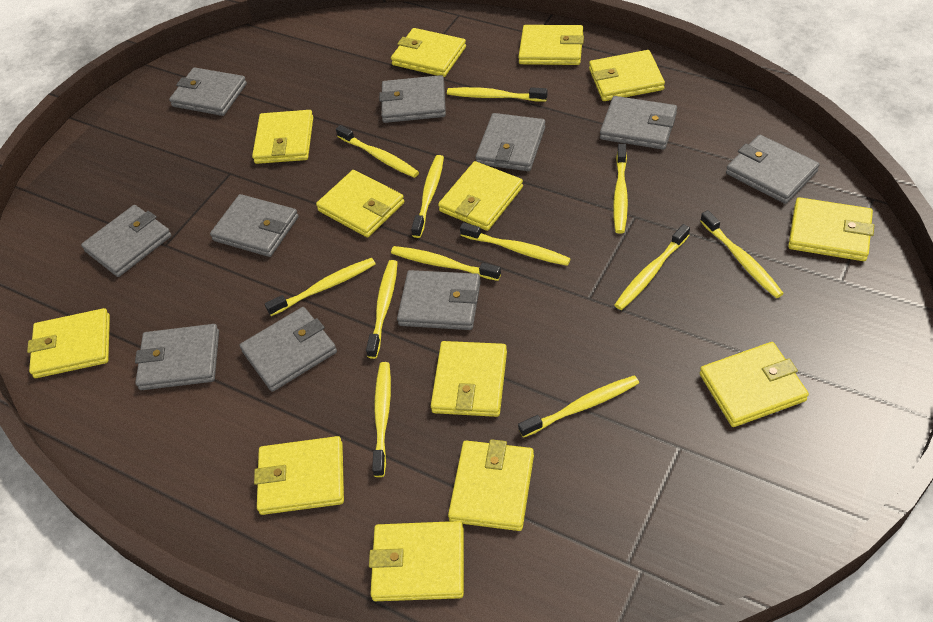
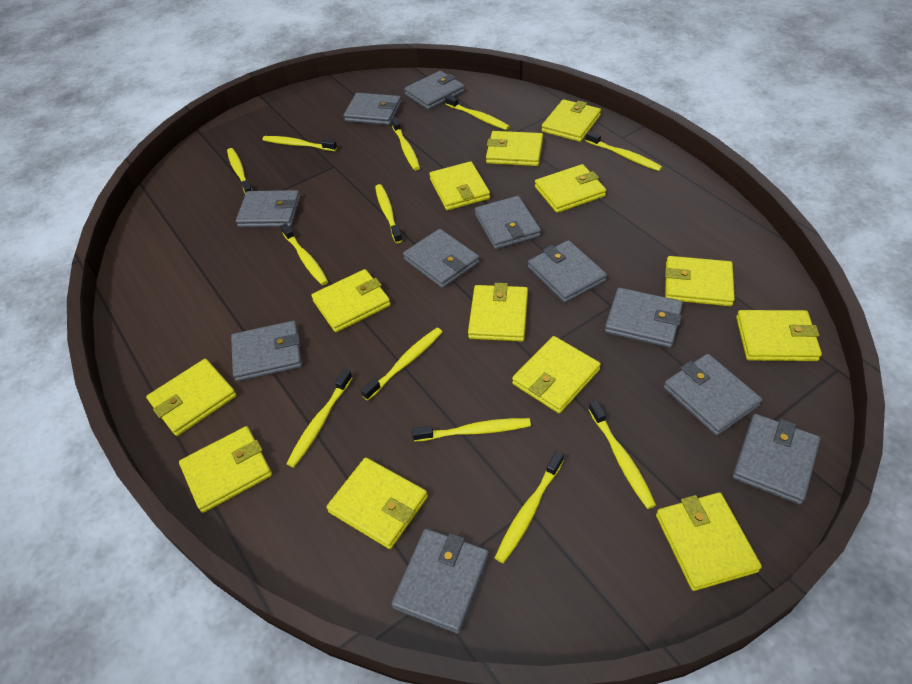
grey wallet: [81,205,172,277] [135,324,219,390] [169,67,247,116] [210,194,299,257] [239,307,337,392] [379,75,446,123] [397,270,481,330] [475,113,546,171] [600,96,677,150] [726,135,820,204] = 10 -> [231,321,302,382] [236,190,300,227] [344,93,401,125] [392,529,489,634] [403,229,480,288] [404,71,465,110] [475,196,541,249] [528,240,607,303] [605,288,683,348] [664,354,762,436] [733,414,820,504] = 11

